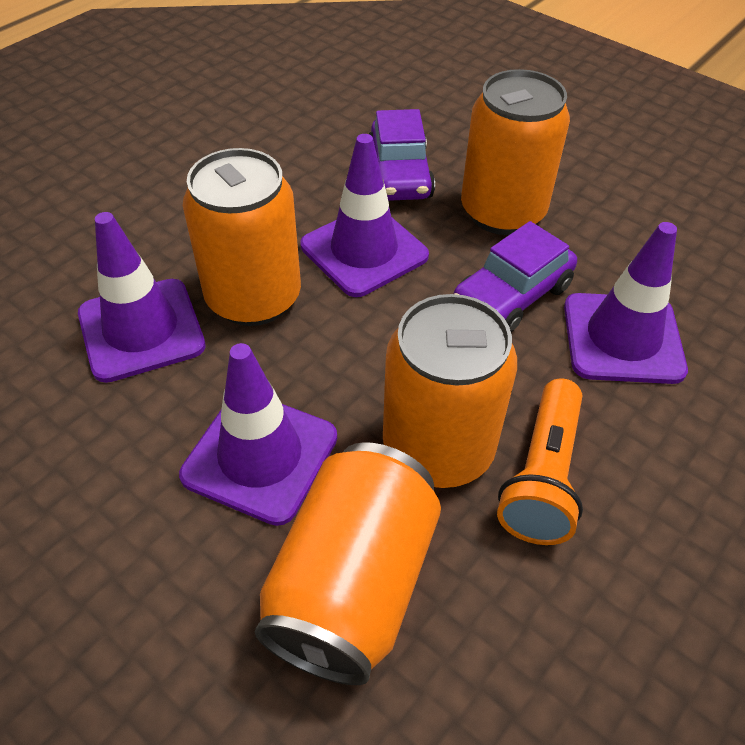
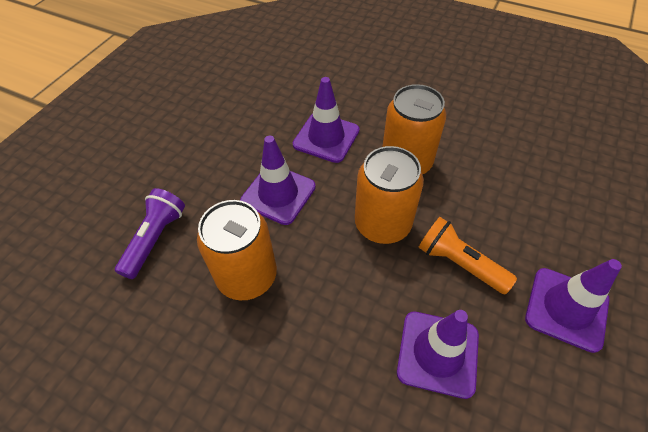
orange can: [183,148,301,326] [255,442,441,685] [383,294,517,488] [461,69,570,235] = 4 -> [197,200,277,300] [355,146,424,244] [382,84,446,174] = 3
purple car: [369,109,435,201] [454,221,577,332] = 2 -> none = 0
purple flashlight: none = 0 -> [115,188,185,279] = 1

